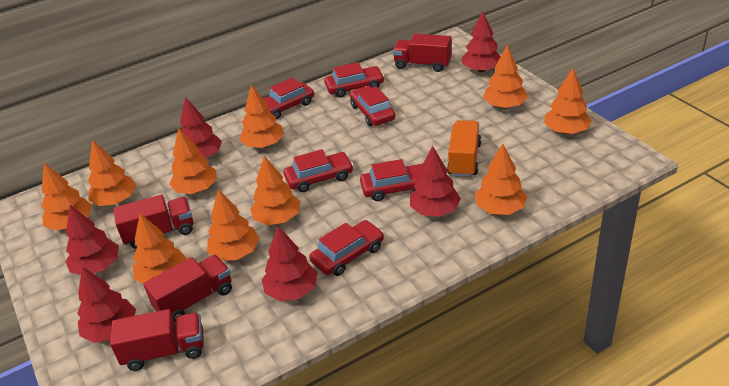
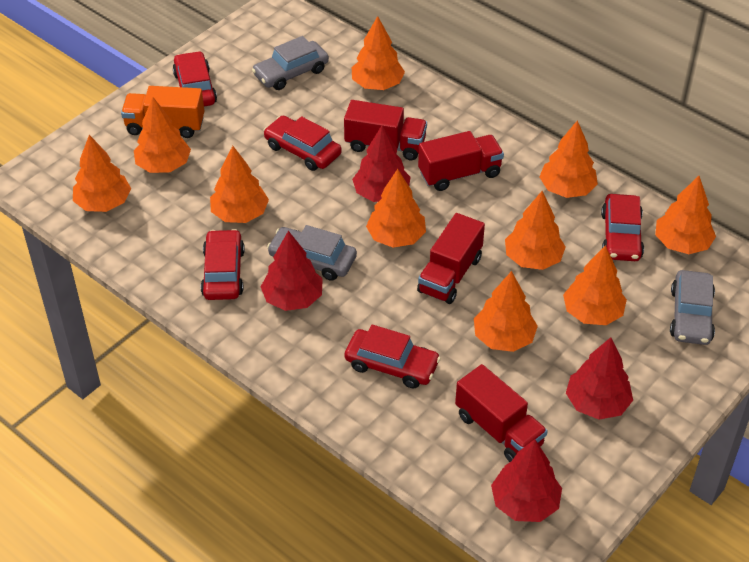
grey car: none = 0 -> [252,36,329,90] [267,225,357,281] [670,270,715,345] = 3
red car: [263,78,314,119] [284,149,354,192] [309,220,384,276] [324,62,385,97] [350,86,395,126] [360,159,423,201] = 6 -> [173,51,217,106] [201,229,245,300] [264,116,342,171] [345,325,441,389] [601,194,644,261] = 5
red tree: [66,205,119,275] [77,267,136,343] [180,97,222,158] [262,226,318,301] [410,146,461,217] [462,11,501,72] = 6 -> [261,231,322,311] [352,125,411,202] [491,439,562,522] [566,337,633,420] = 4

